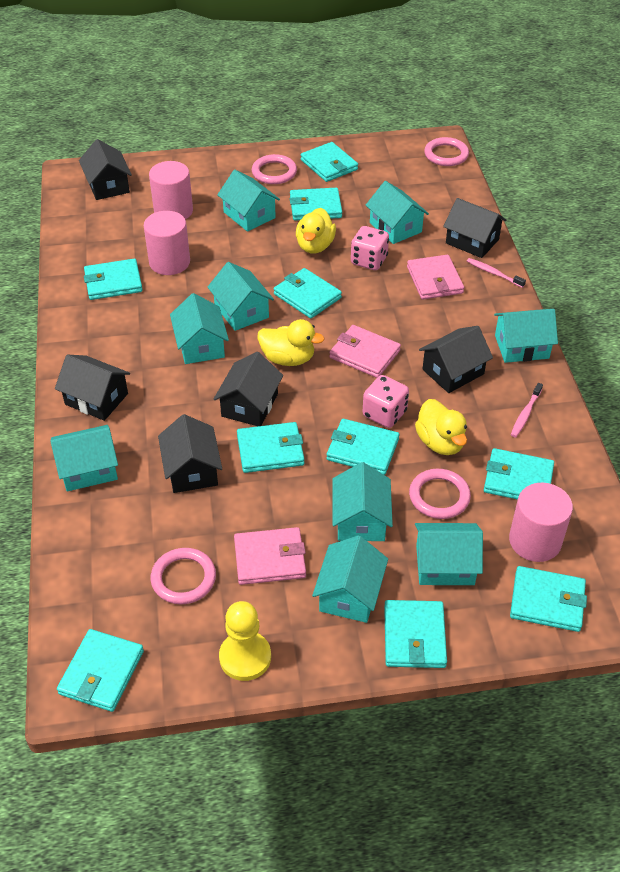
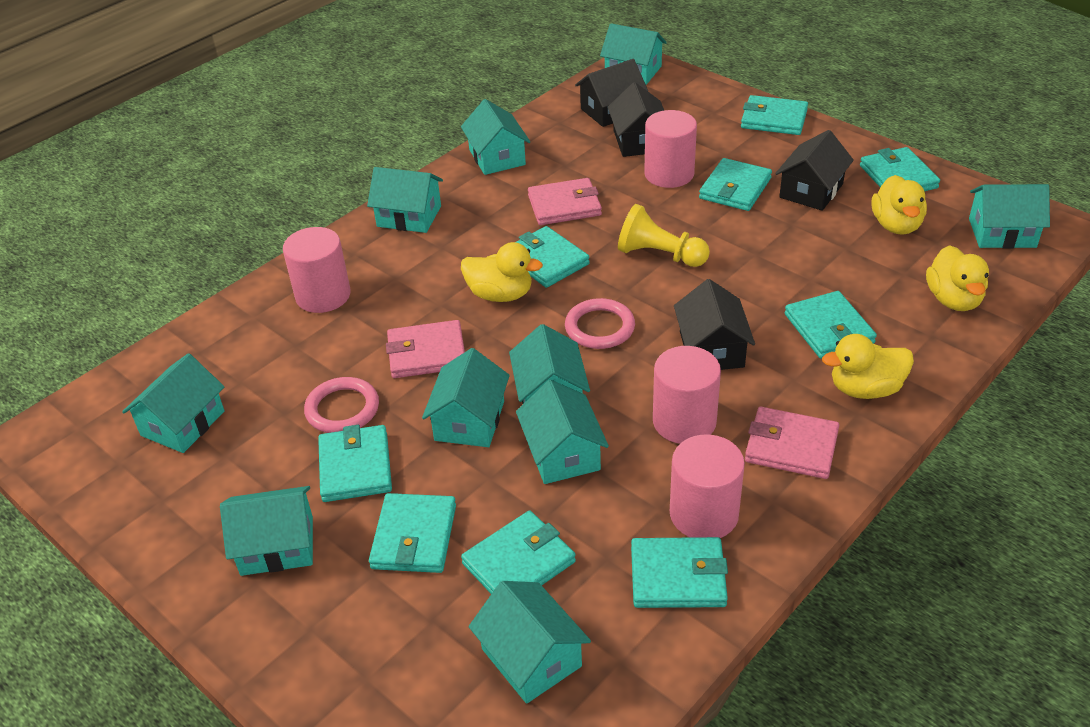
black house: [55,354,130,421] [79,139,132,200] [158,414,222,493] [214,352,283,426] [419,326,493,393] [443,198,506,258] = 6 -> [575,59,648,127] [608,82,664,157] [674,279,755,370] [775,130,854,211] = 4
pink cylinder: [144,211,190,275] [149,161,193,219] [509,483,573,562] = 3 -> [283,227,350,313] [644,110,697,188] [653,346,721,444] [670,434,745,538] = 4
pink dice: [351,226,389,270] [363,375,409,428] = 2 -> none = 0
pink ring: [151,548,216,604] [252,154,297,184] [409,469,471,519] [424,137,469,166] = 4 -> [304,377,379,433] [565,298,635,349] = 2
pink toothbrush: [467,258,526,288] [511,383,543,437] = 2 -> none = 0
turquoise house: [50,425,118,491] [170,293,229,364] [207,262,274,331] [217,170,280,232] [312,535,388,623] [332,462,393,541] [366,181,429,244] [415,523,483,585] [494,309,558,363] = 9 -> [122,353,225,453] [220,486,313,576] [367,167,443,233] [422,348,510,447] [461,99,530,175] [469,581,591,704] [509,324,590,404] [516,380,609,484] [600,23,667,85] [969,184,1050,249] = 10
turquoise wallet: [57,629,144,712] [84,259,143,300] [237,422,304,473] [274,268,342,318] [290,188,342,221] [301,142,358,182] [326,419,399,475] [384,600,447,668] [484,448,554,500] [510,566,587,632] = 10 -> [318,425,392,502] [369,493,456,573] [461,511,576,594] [516,226,590,288] [631,537,728,608] [699,158,772,211] [741,95,808,135] [785,291,877,359] [860,147,940,191] = 9
yellow duck: [258,319,325,366] [296,208,336,253] [415,399,467,455] = 3 -> [461,242,543,302] [822,334,914,399] [871,175,927,235] [926,245,989,311] = 4

